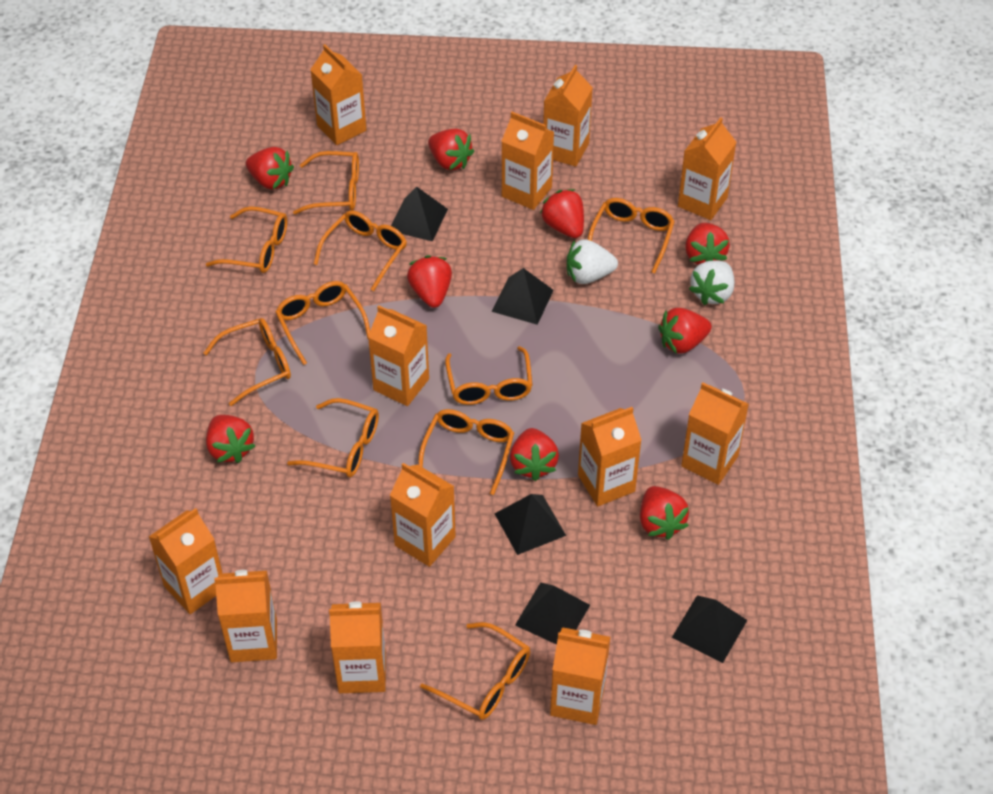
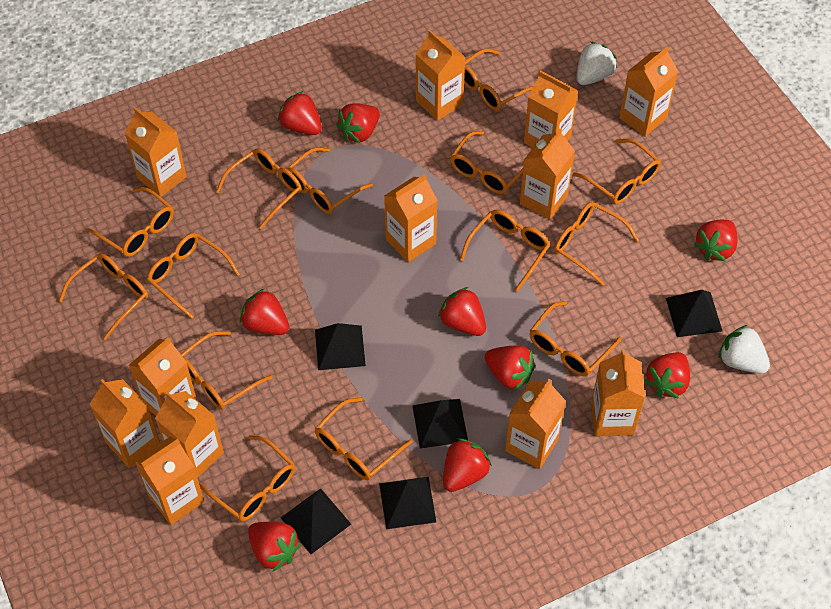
orange glasses: [204,318,291,406] [206,206,287,273] [276,281,370,365] [287,398,379,477] [293,151,359,215] [314,210,407,291] [418,409,514,495] [420,622,530,720] [445,346,533,405] [588,198,675,274] = 10 -> [59,253,148,340] [87,187,174,257] [147,233,240,319] [181,331,272,410] [199,435,295,521] [216,148,302,229] [286,147,373,214] [315,397,413,480] [450,131,523,194] [460,210,550,292] [464,48,533,111] [530,301,621,376] [554,202,639,286] [573,139,661,204] = 14

